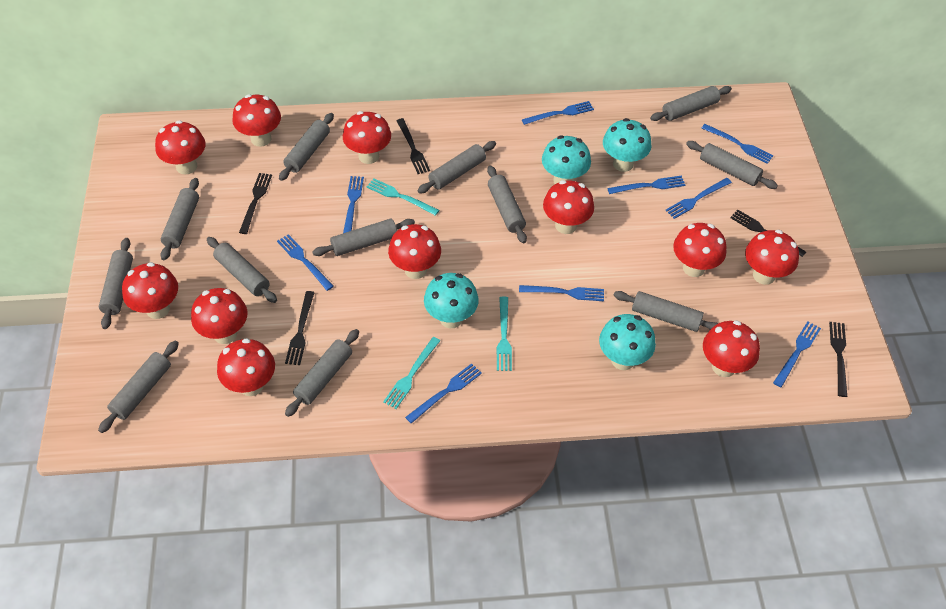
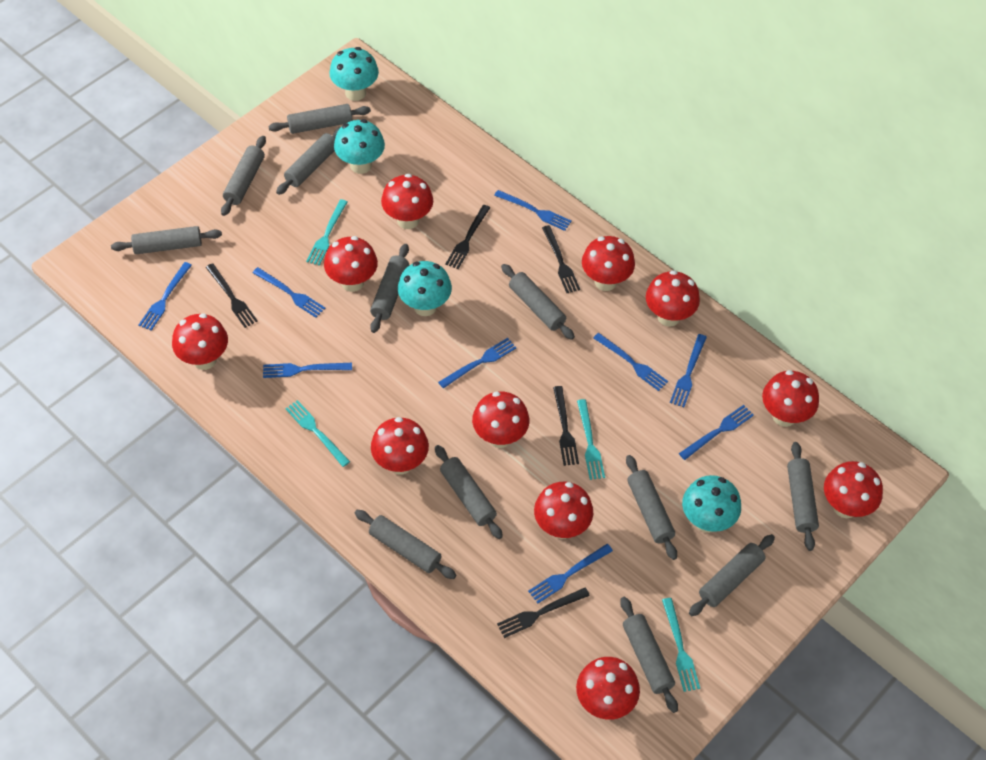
turquoise fork: [367,178,439,216] [383,337,440,409] [497,297,512,371] = 3 -> [285,400,350,467] [306,199,347,266] [577,399,605,480] [662,598,700,692] = 4

